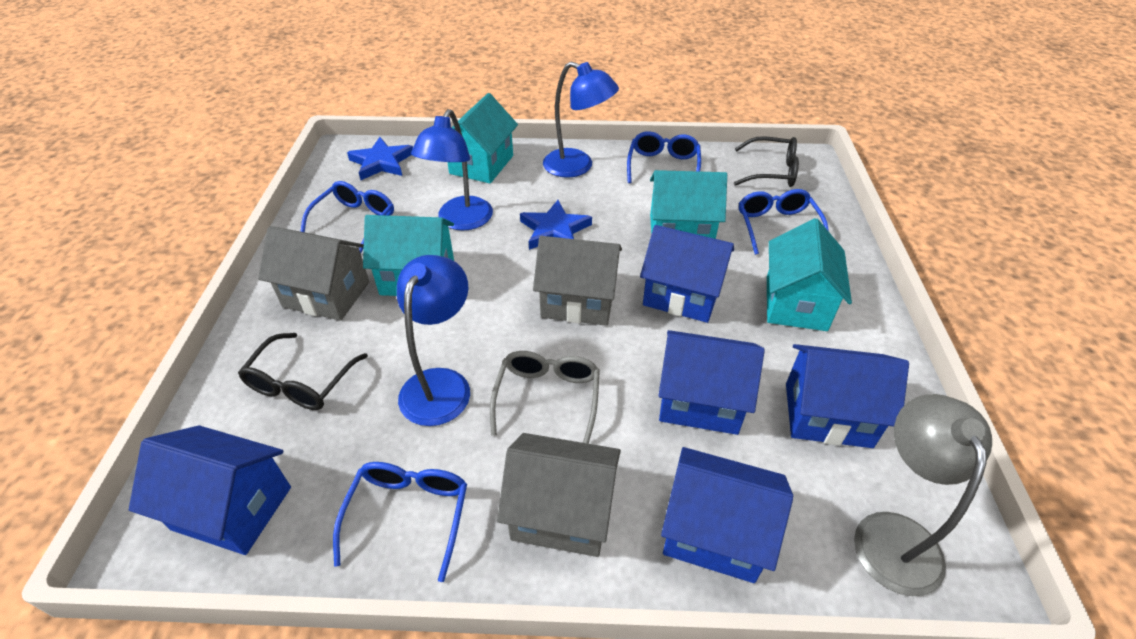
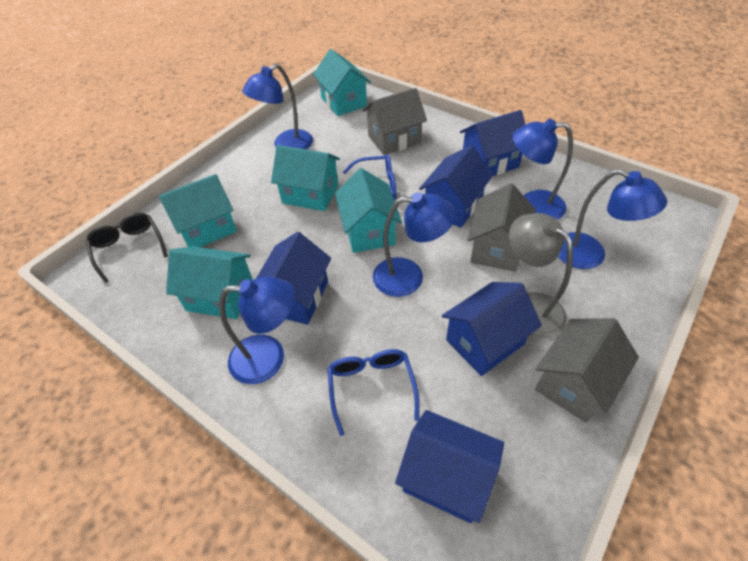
black glasses: [238,333,368,410] [734,136,799,187] = 2 -> [86,213,168,283] = 1
blue glasses: [300,181,394,253] [333,462,467,582] [627,131,701,183] [739,189,829,255] = 4 -> [327,349,419,436] [343,154,397,200] = 2
blue lamp: [397,255,470,426] [411,109,493,230] [543,61,619,178] = 3 -> [219,276,295,384] [242,64,313,150] [373,192,456,297] [513,119,573,220] [558,169,667,269] = 5
blue star: [347,137,413,180] [520,200,592,250] = 2 -> none = 0
grey glasses: [490,351,600,444] = 1 -> none = 0
turquoise house: [363,215,454,296] [447,93,518,183] [650,170,727,239] [767,218,852,331] = 4 -> [159,174,237,247] [166,247,253,319] [271,145,340,211] [313,49,371,116] [335,168,402,253] = 5

